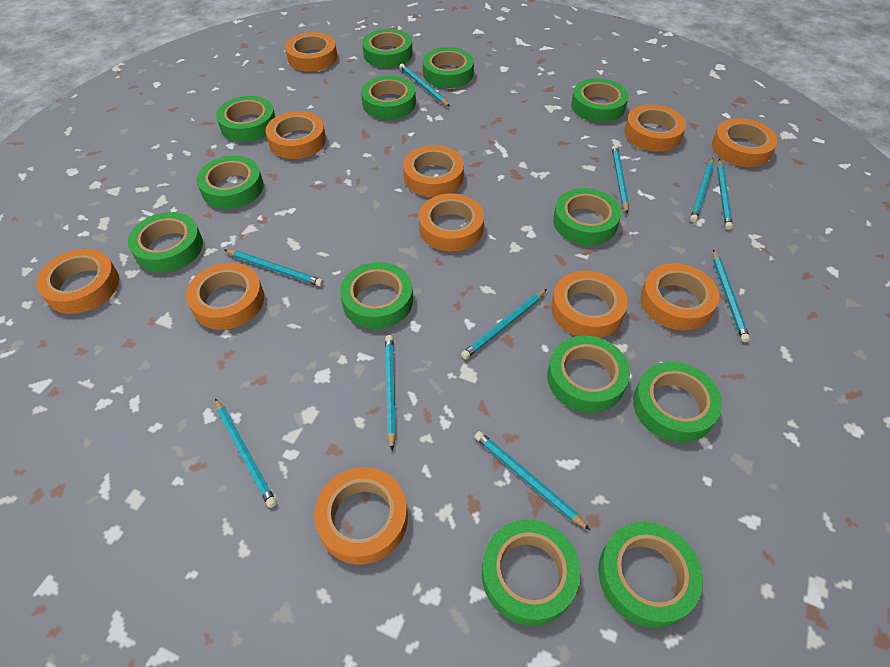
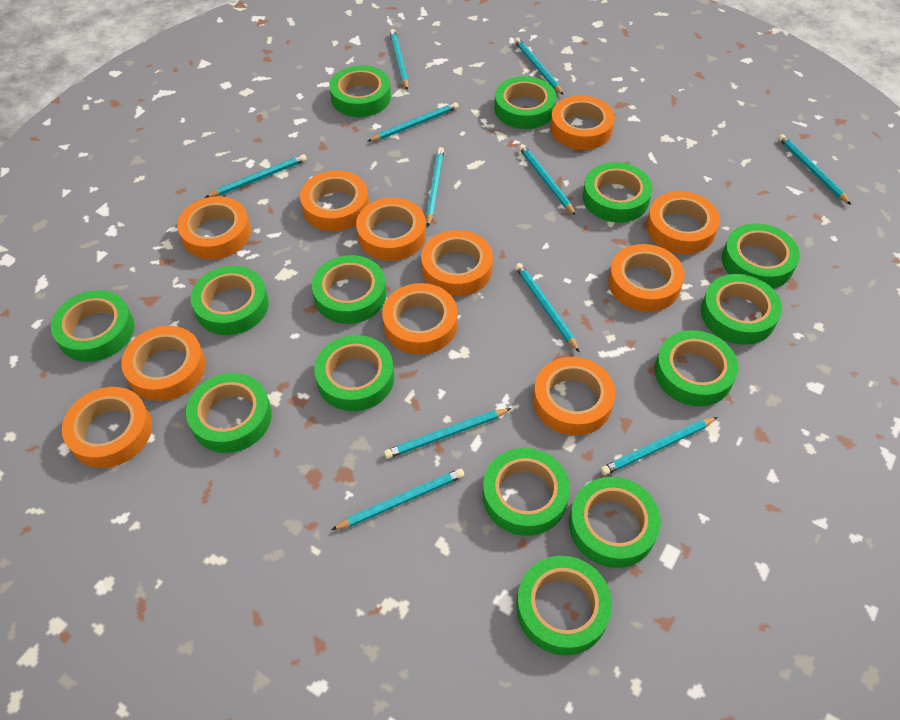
green tape: [128,212,203,272] [197,156,264,209] [216,96,275,142] [340,262,413,329] [361,75,416,120] [362,29,413,68] [423,47,474,88] [482,520,581,626] [547,336,630,413] [553,188,621,245] [571,78,629,123] [598,522,703,628] [633,362,722,443] = 13 -> [51,290,135,362] [186,373,272,453] [191,266,269,335] [312,255,386,324] [314,335,394,411] [329,65,391,117] [483,448,570,536] [494,76,556,129] [516,556,612,655] [569,477,661,568] [583,162,652,223] [655,330,739,406] [701,274,782,345] [722,223,800,288] = 14
turquoise pencil: [215,398,277,508] [225,249,323,286] [385,335,396,451] [399,63,450,107] [461,289,547,359] [474,431,590,530] [612,145,629,213] [690,158,714,222] [713,249,750,342] [717,159,733,230] = 10 -> [205,154,307,198] [331,468,464,530] [368,102,459,141] [384,408,511,459] [390,29,408,90] [426,147,444,226] [514,38,564,95] [515,263,580,352] [519,144,576,216] [600,417,718,475] [778,134,851,205] = 11

